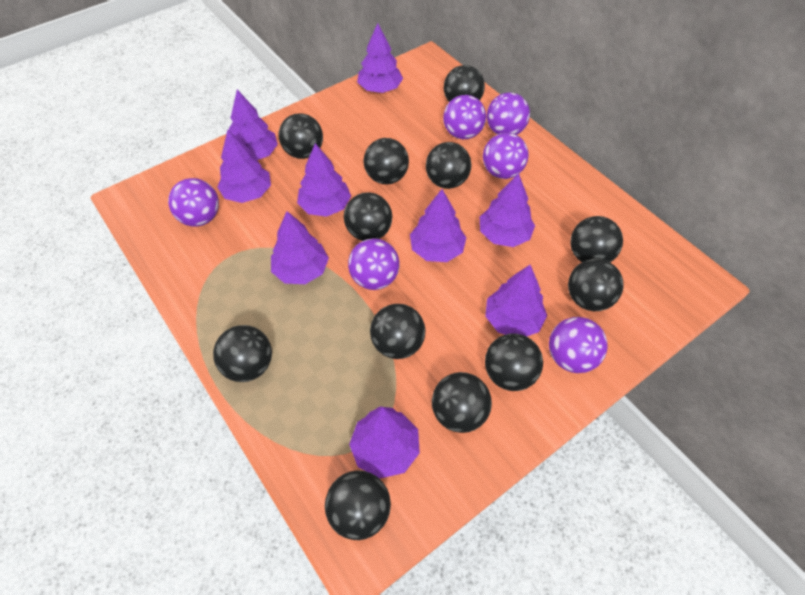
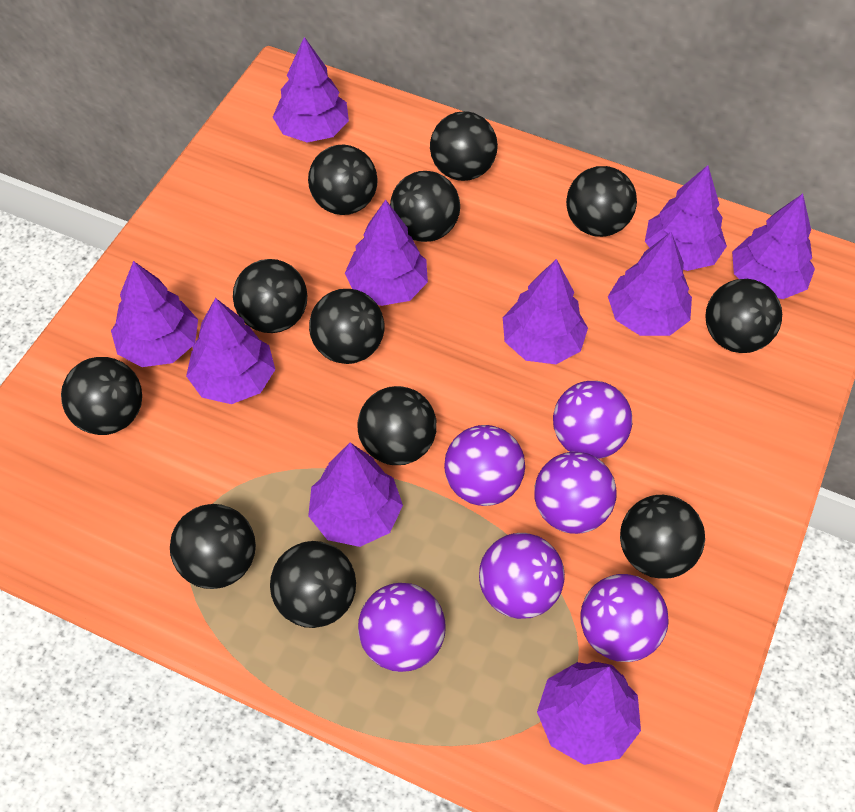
purple tree: [217,129,271,203] [229,90,278,160] [271,211,329,284] [297,143,351,217] [349,407,420,478] [357,23,403,93] [410,189,467,262] [480,173,535,247] [485,265,547,336] = 9 -> [111,261,198,367] [186,298,275,404] [273,37,349,143] [308,443,403,547] [345,200,428,306] [503,259,588,364] [537,661,641,765] [608,232,692,336] [645,165,727,271] [732,194,815,299] = 10

